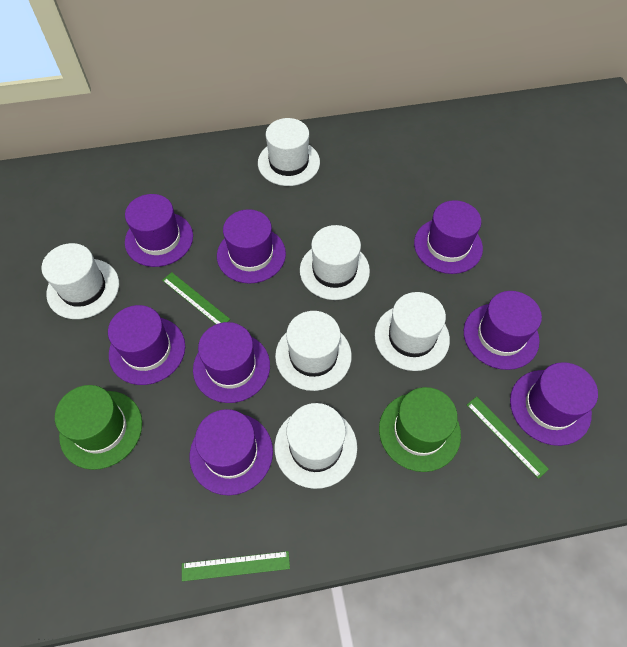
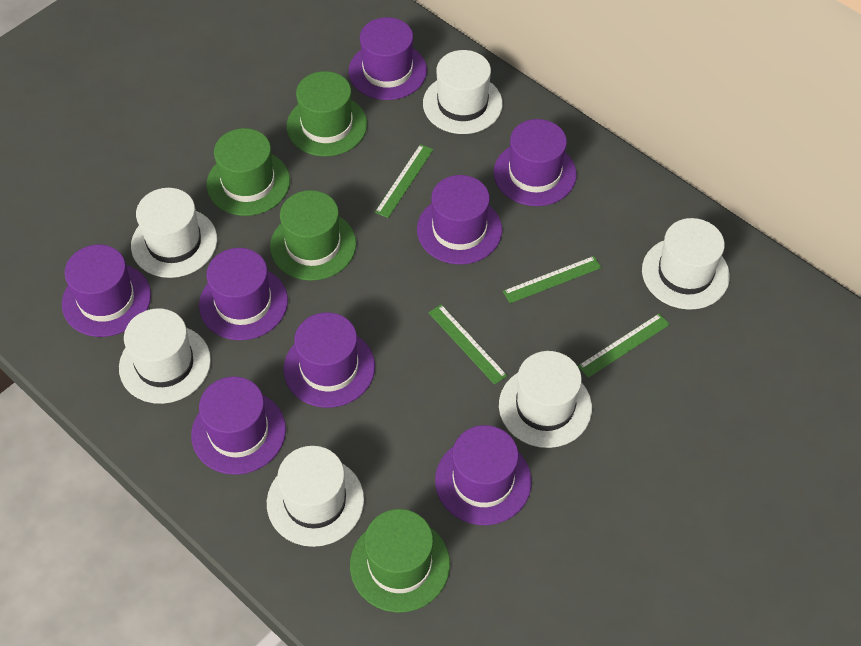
green hat: [55,385,142,470] [379,387,461,472] = 2 -> [206,128,290,216] [270,190,356,281] [287,71,367,156] [350,509,450,612] = 4
green ruler: [162,272,230,324] [182,551,290,581] [467,396,549,479] = 3 -> [375,144,433,218] [428,304,507,385] [503,256,602,303] [578,314,670,378] = 4

